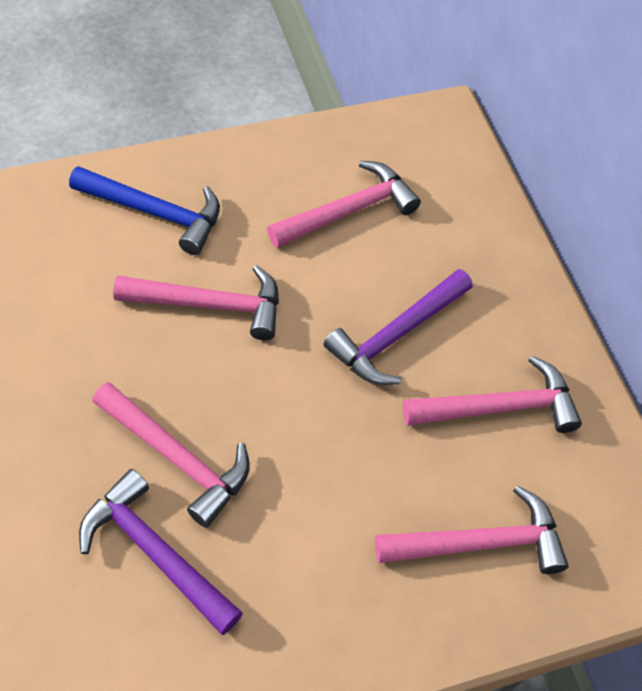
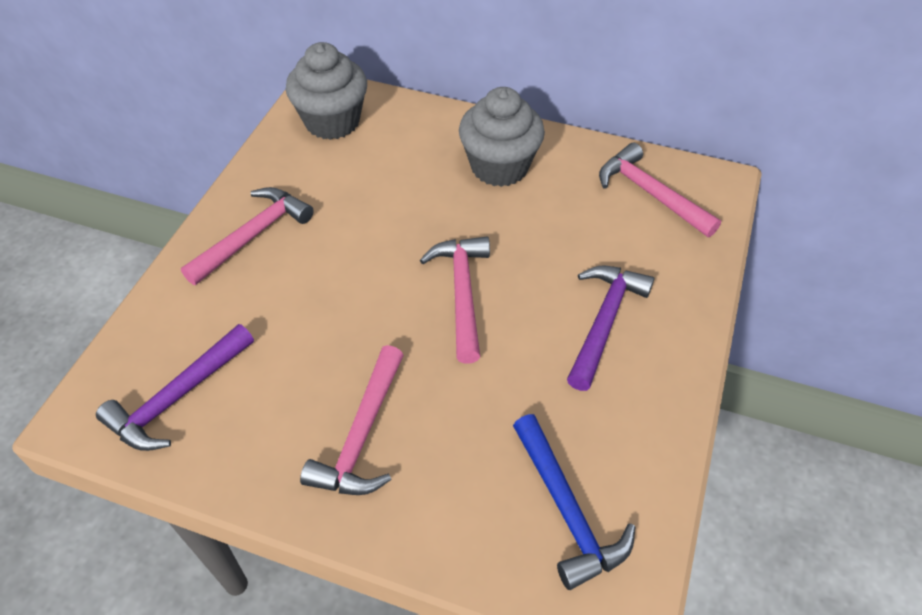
grey cupcake: none = 0 -> [286,42,367,140] [459,87,545,187] = 2
pink hammer: [92,382,250,528] [113,265,279,340] [267,161,421,248] [375,485,569,574] [403,356,582,433] = 5 -> [181,187,314,285] [300,345,404,495] [420,236,490,364] [599,143,721,237] = 4

